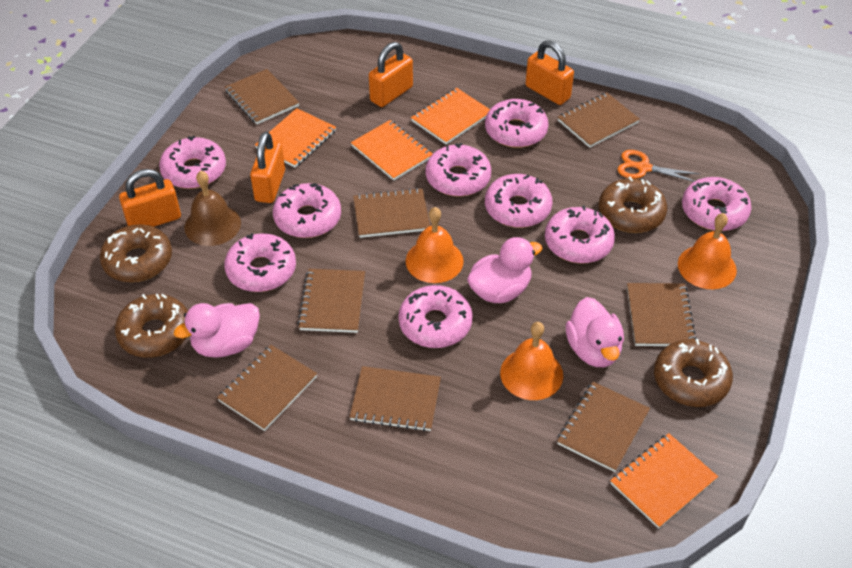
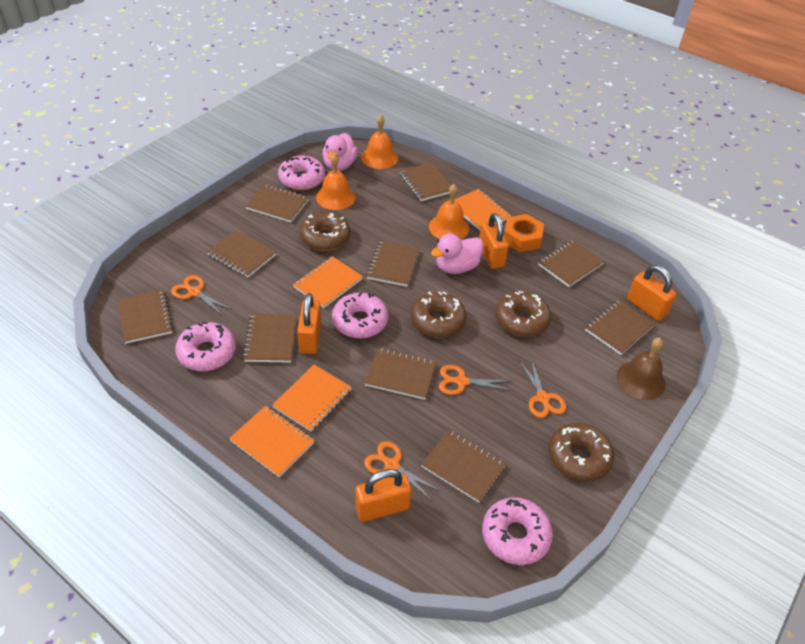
brown notebook: [217,345,317,431] [225,69,299,124] [298,269,365,333] [350,366,441,431] [353,188,430,238] [557,382,650,472] [558,92,640,148] [627,283,697,346] = 8 -> [117,290,173,344] [207,230,276,277] [243,314,296,363] [245,184,309,223] [365,348,437,400] [366,240,420,287] [400,162,451,201] [421,429,507,503] [538,240,605,287] [585,300,655,355] = 10
orange nut: none = 0 -> [504,214,544,252] = 1
orange scissors: [617,150,700,182] = 1 -> [171,275,232,315] [364,441,440,500] [439,365,512,395] [519,358,566,418] = 4
pink donut: [159,135,226,189] [224,233,296,292] [273,183,341,238] [399,285,472,348] [426,143,491,197] [485,99,548,148] [485,174,552,228] [545,205,615,264] [682,177,752,231] = 9 -> [175,322,236,371] [278,156,325,190] [332,292,388,338] [482,497,553,565] = 4
pink duck: [174,303,260,358] [467,237,542,303] [566,297,624,367] = 3 -> [323,133,358,171] [431,234,484,274] = 2

